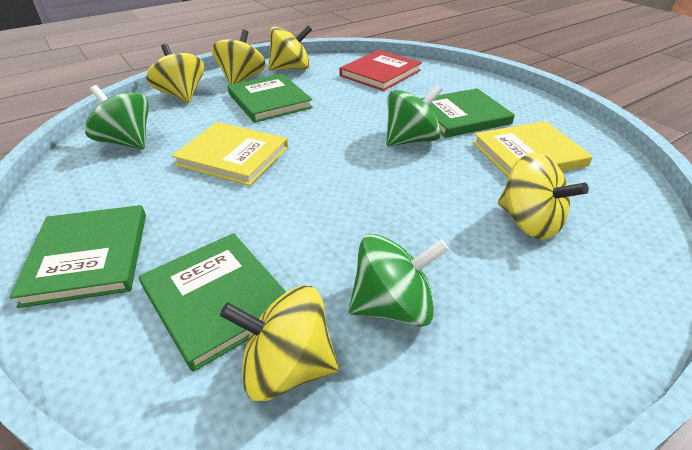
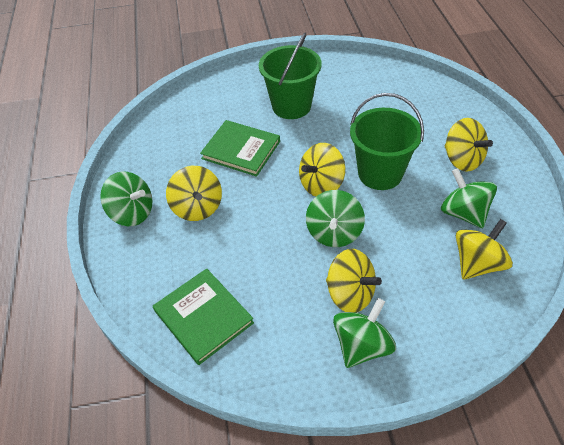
green book: [10,205,146,308] [139,233,286,372] [227,74,313,123] [420,88,515,138] = 4 -> [153,268,254,365] [200,120,280,177] = 2
green bucket: none = 0 -> [259,33,321,119] [350,93,424,190] = 2
green spinning top: [85,85,149,150] [349,234,449,327] [386,85,443,146] = 3 -> [100,172,153,226] [306,190,365,247] [333,298,396,368] [441,168,497,228] = 4
red book: [339,50,422,91] = 1 -> none = 0
yellow book: [172,122,288,186] [473,121,593,177] = 2 -> none = 0

